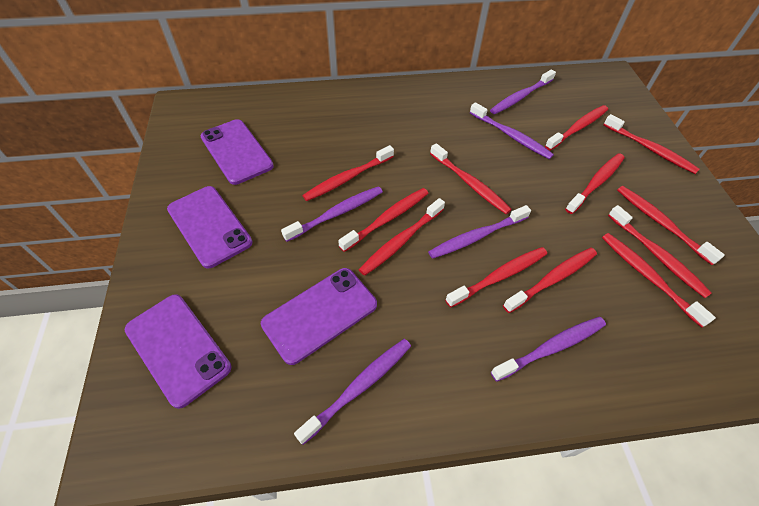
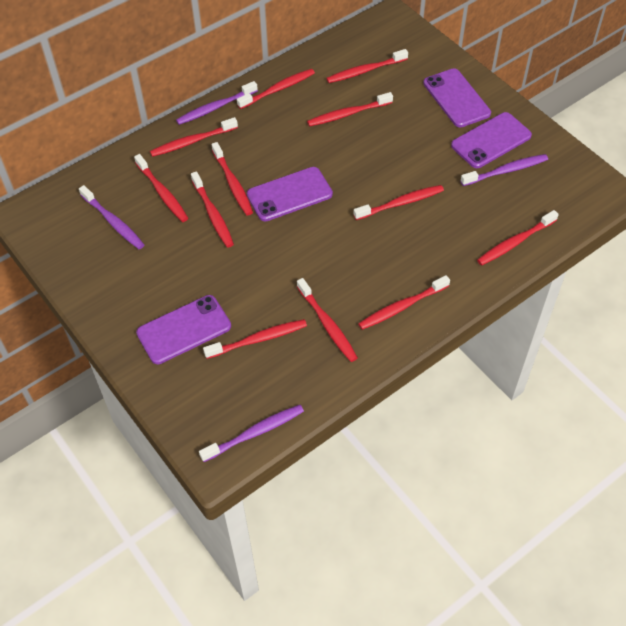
purple toothbrush: [281,186,383,242] [294,339,411,445] [428,205,531,259] [470,102,554,159] [490,69,556,114] [491,317,606,382] = 6 -> [79,185,144,249] [176,81,258,125] [199,405,304,462] [460,154,548,186] = 4

